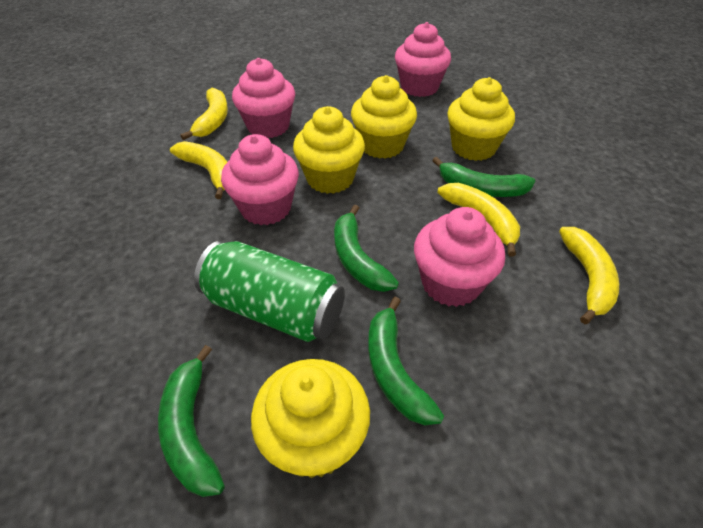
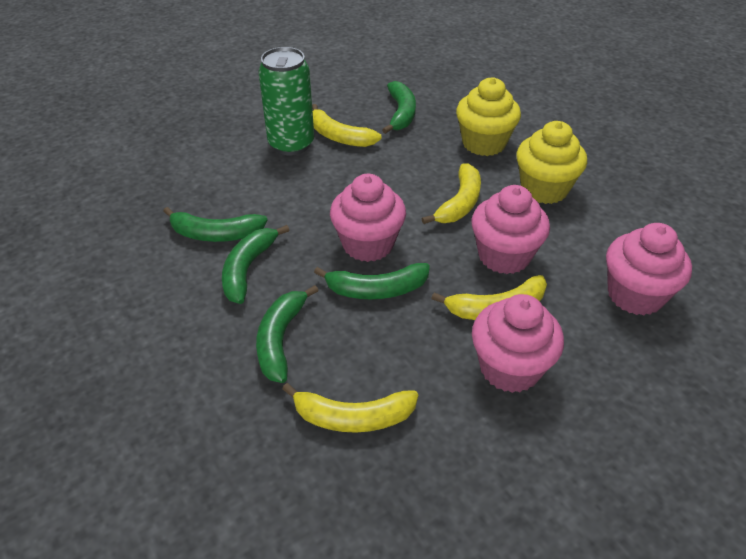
green banana: [158,345,225,497] [334,205,399,292] [368,297,444,425] [432,157,535,197] = 4 -> [163,207,268,242] [222,225,289,304] [256,285,319,383] [314,263,430,299] [382,81,416,134] = 5
yellow cupcake: [251,359,370,478] [293,106,365,194] [351,75,417,159] [447,77,515,161] = 4 -> [456,77,521,156] [516,121,587,204] = 2

